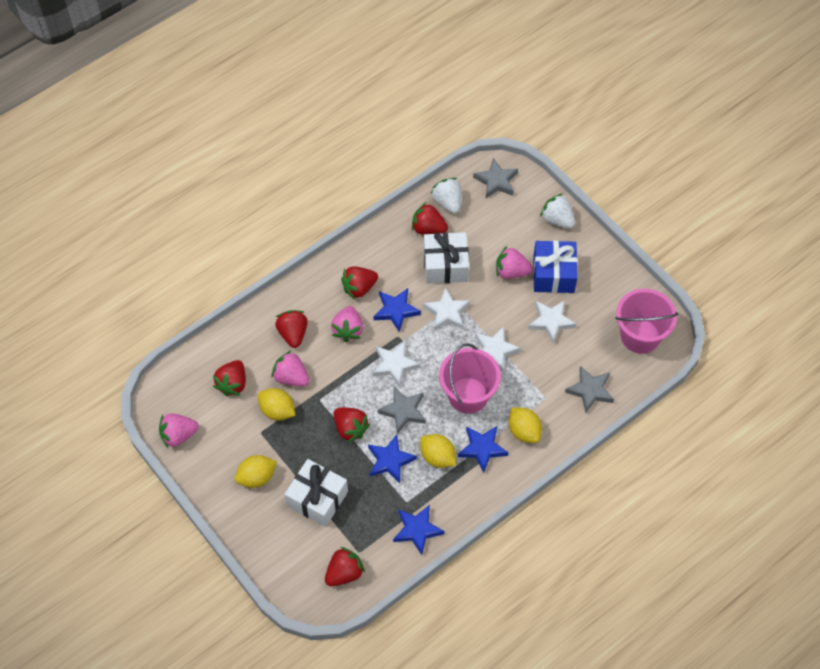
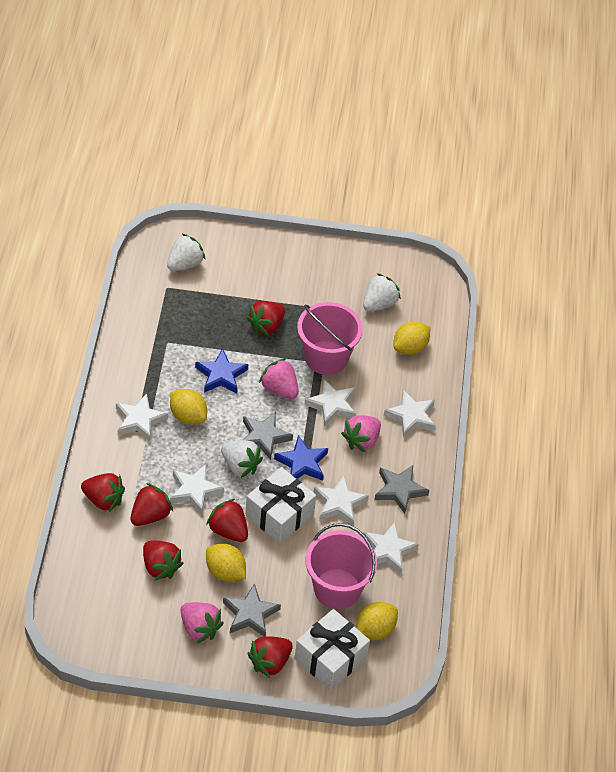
blue gift: [533,241,578,293] = 1 -> none = 0
blue star: [368,435,417,483] [373,288,421,333] [393,505,444,555] [458,426,508,473] = 4 -> [195,348,248,394] [274,435,328,481] = 2
pink strawberry: [159,413,199,448] [271,350,309,386] [331,306,363,343] [496,246,533,279] = 4 -> [181,602,224,643] [259,358,299,399] [341,415,381,452] = 3
white star: [372,341,420,387] [423,287,470,331] [475,326,521,372] [528,300,577,343] = 4 -> [116,393,168,442] [170,464,224,514] [304,379,356,427] [314,476,369,525] [363,522,419,574] [384,390,436,438] = 6
white strawberry: [431,178,462,214] [540,193,575,229] = 2 -> [167,233,206,271] [221,440,263,478] [363,273,401,312] = 3

